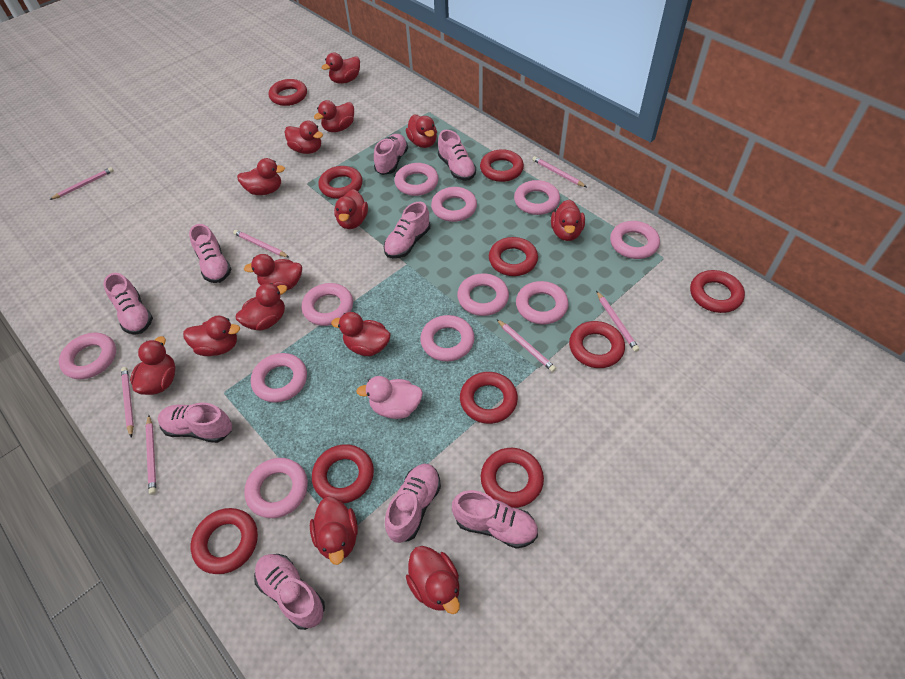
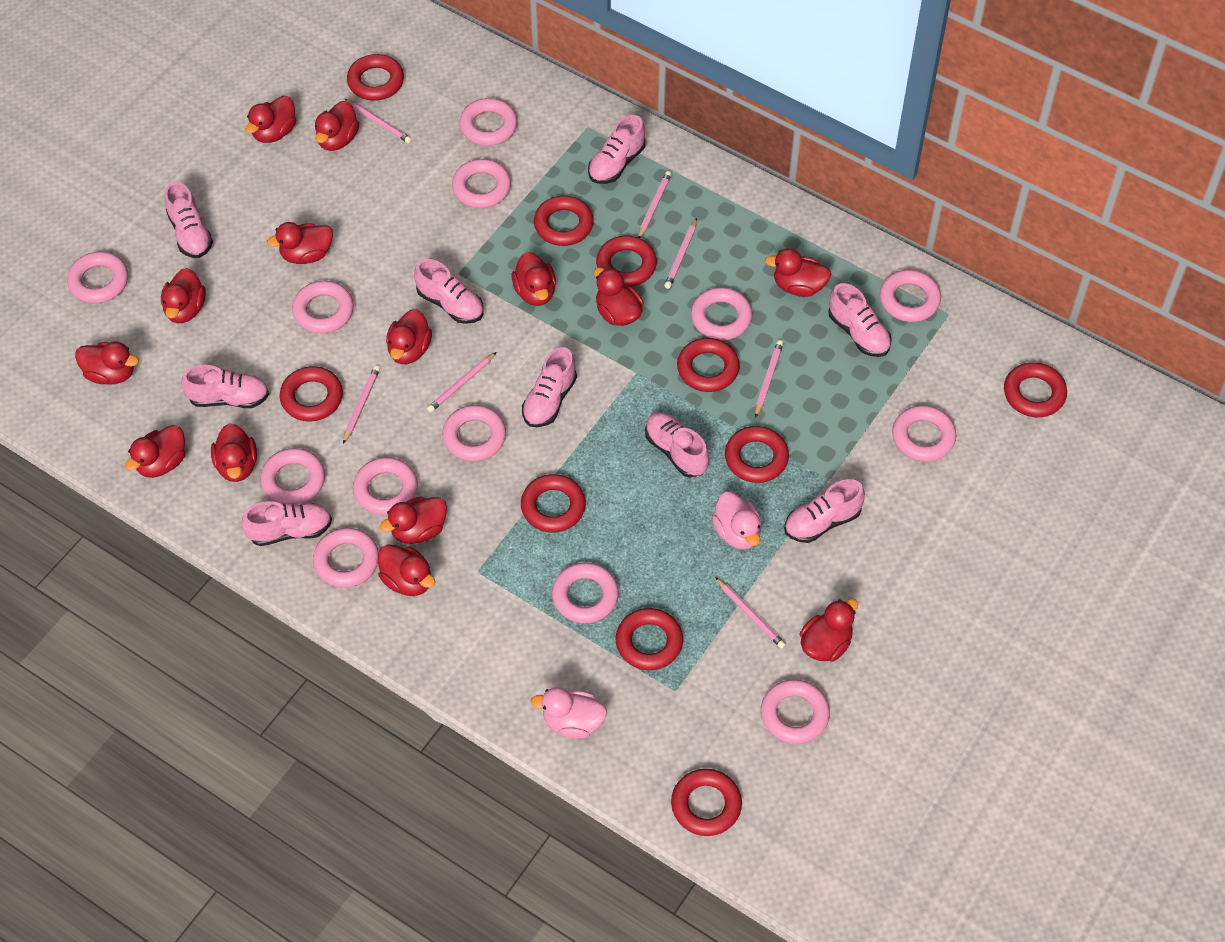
pink duck: [356,376,423,419] = 1 -> [531,687,607,739] [712,492,761,550] = 2
pink ring: [59,333,116,379] [244,458,308,518] [251,353,307,403] [302,283,353,326] [394,163,439,196] [420,315,475,362] [431,187,477,222] [457,273,509,316] [514,180,560,215] [516,281,569,324] [610,221,660,259] = 11 -> [67,252,128,303] [260,448,325,504] [292,281,354,333] [313,528,379,588] [353,457,418,515] [442,405,506,461] [452,159,511,208] [459,98,518,146] [552,562,619,623] [691,287,752,340] [761,679,830,744] [880,270,941,322] [892,405,956,462] = 13

